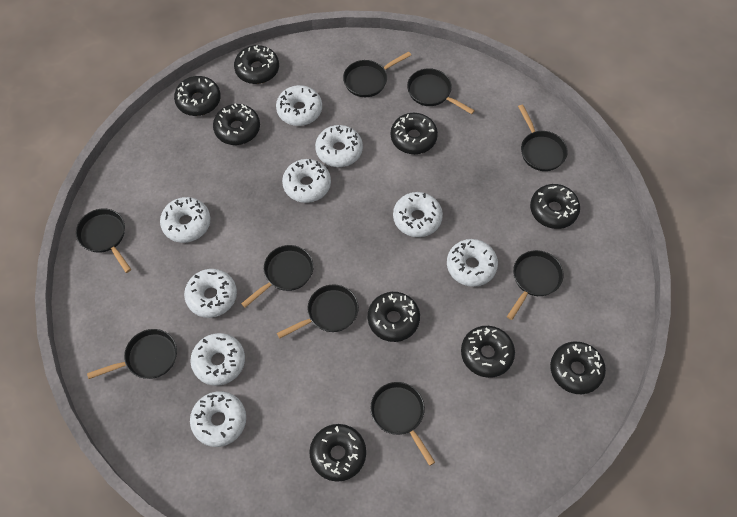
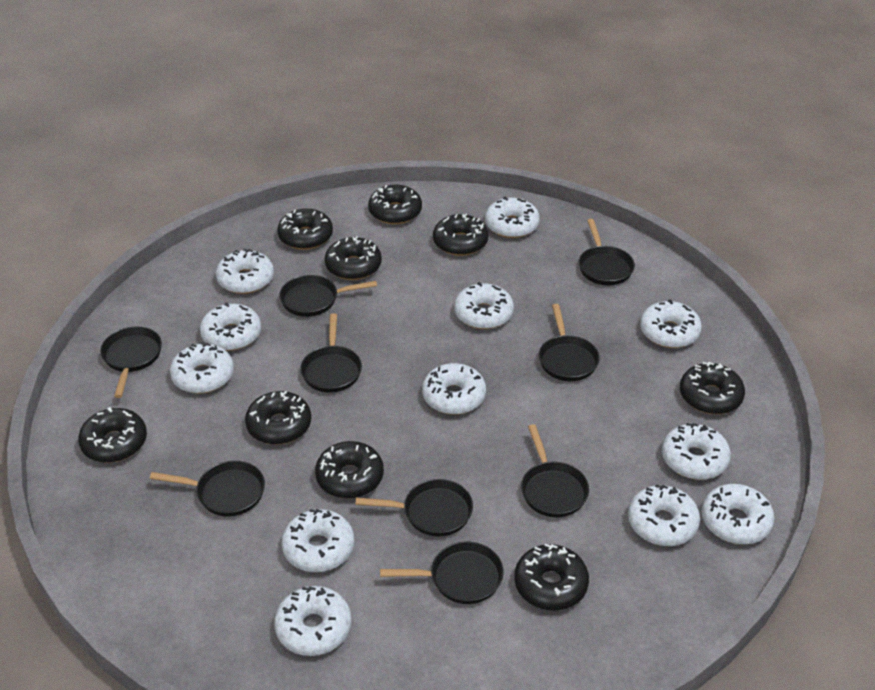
white donut: [160,197,210,243] [184,269,237,318] [190,333,245,386] [190,391,246,447] [276,85,322,126] [282,159,331,203] [315,125,363,167] [393,192,443,237] [447,239,498,287] = 9 -> [170,342,234,394] [200,302,261,351] [216,249,274,294] [274,586,352,656] [282,509,354,572] [422,363,486,415] [454,282,514,329] [485,197,540,238] [628,484,700,546] [640,299,702,348] [662,423,731,480] [701,484,774,545] = 12

